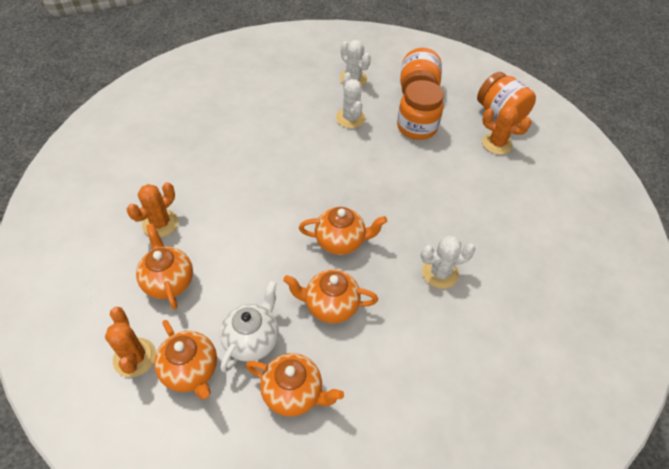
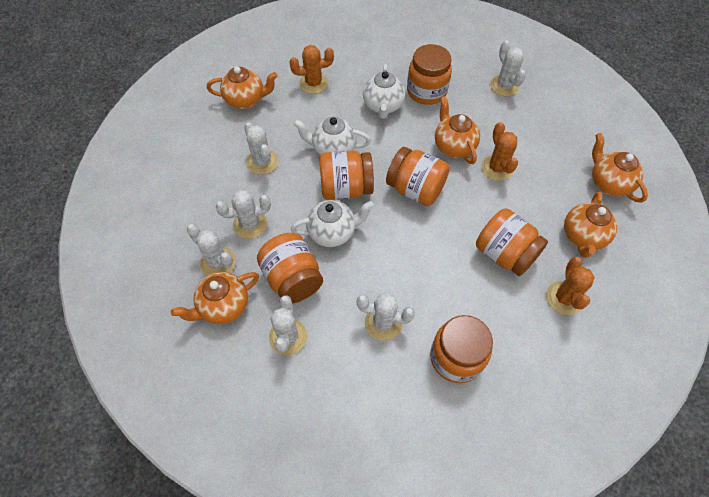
orange jar: [397,80,444,140] [400,48,442,95] [477,72,536,125] = 3 -> [257,233,323,304] [319,151,374,200] [386,147,450,206] [407,44,452,105] [430,315,493,383] [476,208,548,276] = 6
white cactus: [336,72,365,128] [340,40,371,86] [421,236,475,289] = 3 -> [187,224,236,276] [216,190,271,239] [244,122,279,175] [269,296,307,355] [356,293,415,341] [490,40,526,96] = 6
white teapot: [220,280,279,372] = 1 -> [291,200,374,247] [293,117,371,155] [363,64,405,119] = 3

